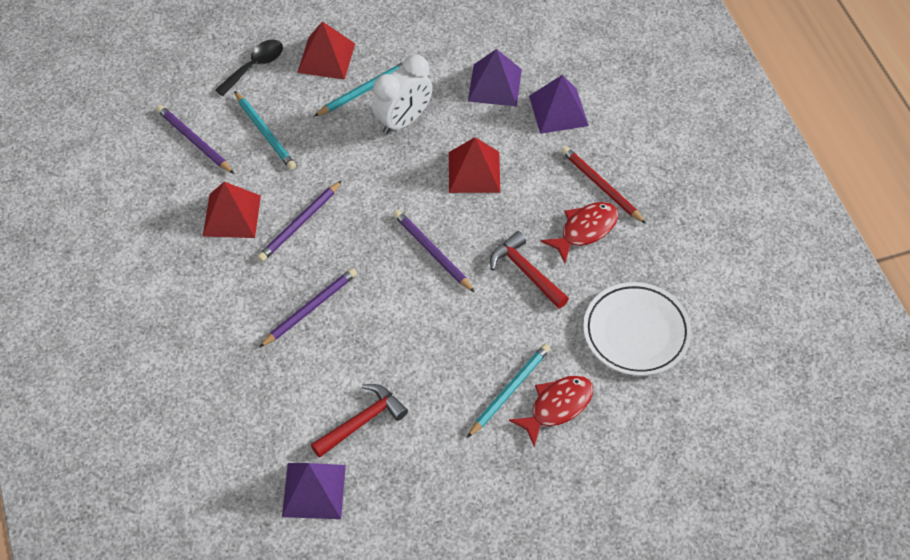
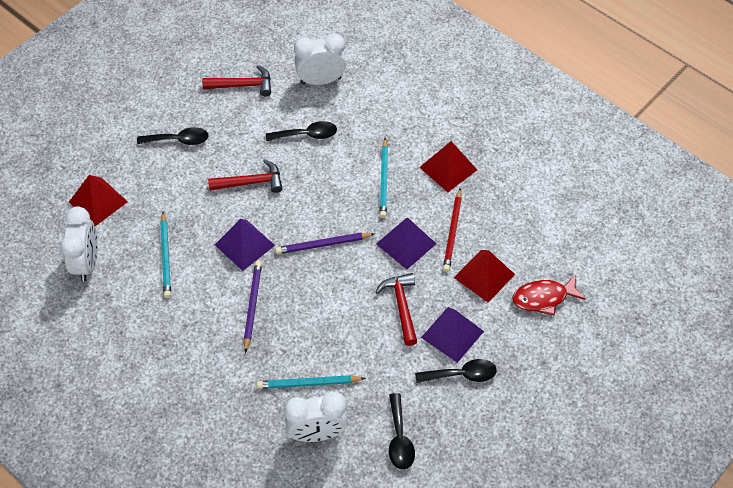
black spoon: [215,40,283,96] = 1 -> [137,127,209,145] [266,121,337,141] [389,393,415,470] [415,359,497,383] = 4
purple pencil: [156,105,234,174] [257,180,342,262] [259,268,357,347] [393,210,475,293] = 4 -> [244,261,262,353] [275,233,375,254] = 2
red fish: [509,375,593,447] [541,202,618,263] = 2 -> [512,274,586,316] = 1
red hammer: [311,384,408,458] [490,231,569,309] = 2 -> [202,65,271,96] [208,160,283,193] [375,273,417,346] = 3
white clock: [372,55,432,134] = 1 -> [60,206,98,282] [284,392,348,442] [294,33,346,85] = 3
white plate: [583,282,692,376] = 1 -> none = 0

